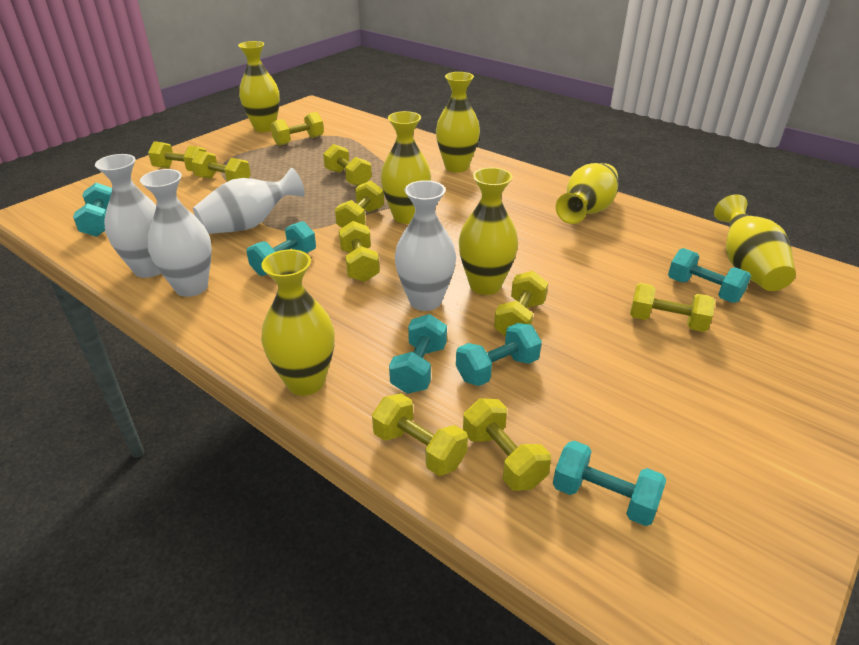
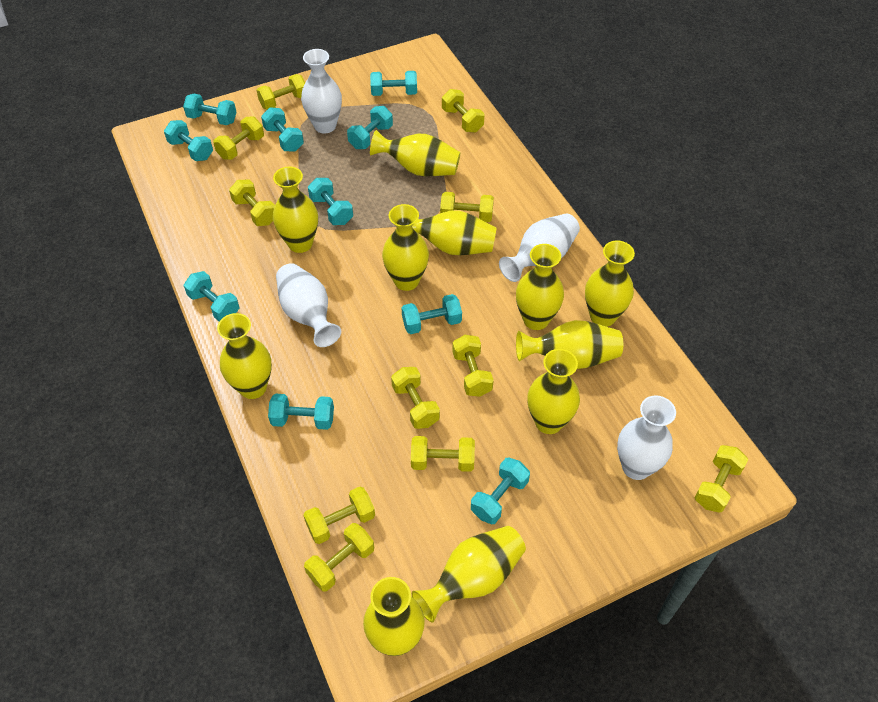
turquoise dumbbell: [73,183,112,237] [246,221,316,276] [389,314,447,394] [456,323,542,386] [553,441,666,526] [668,248,751,303] = 6 -> [164,120,213,161] [183,94,236,125] [184,271,239,321] [261,107,304,152] [268,394,334,430] [308,178,353,225] [347,106,393,149] [370,71,417,96] [402,294,462,334] [471,458,530,524] = 10
yellow dumbbell: [148,141,206,171] [191,151,251,182] [270,112,324,146] [323,144,372,186] [335,181,384,228] [339,221,380,282] [372,393,468,476] [463,398,551,491] [494,271,548,337] [630,283,715,332] = 10 -> [213,116,264,160] [229,180,275,226] [256,74,305,110] [303,486,375,544] [304,523,374,591] [391,367,440,429] [411,436,475,472] [440,192,494,222] [442,89,485,133] [452,335,494,397] [694,445,748,513] = 11
yellow vase: [238,41,280,132] [261,249,334,396] [381,111,431,224] [436,72,480,173] [459,167,518,295] [556,163,618,224] [714,194,796,291] = 7 -> [217,313,272,399] [273,166,318,253] [363,577,425,656] [370,130,460,176] [382,204,429,291] [412,210,496,255] [412,526,526,623] [516,244,564,330] [516,320,623,369] [527,349,580,434] [585,240,635,327] = 11

